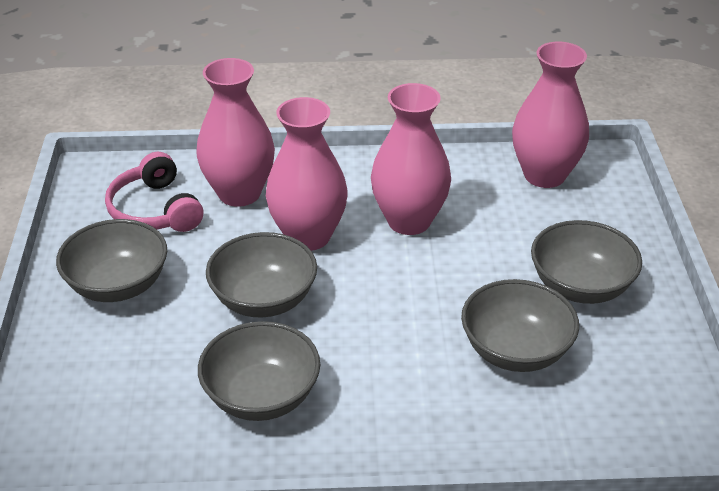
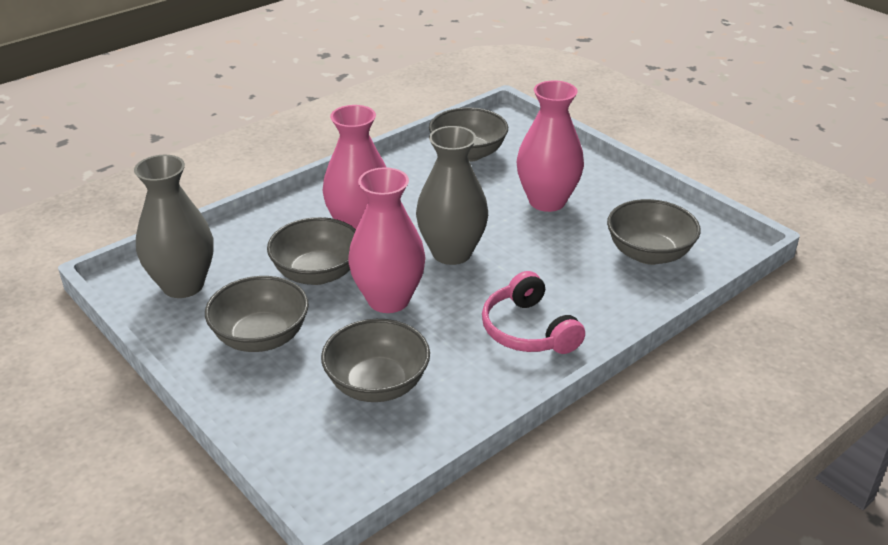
grey vase: none = 0 -> [134,155,213,298] [416,126,488,265] = 2
pink vase: [196,58,275,207] [266,97,347,251] [371,83,451,235] [512,42,589,188] = 4 -> [322,105,387,229] [348,167,426,313] [517,80,584,212] = 3

